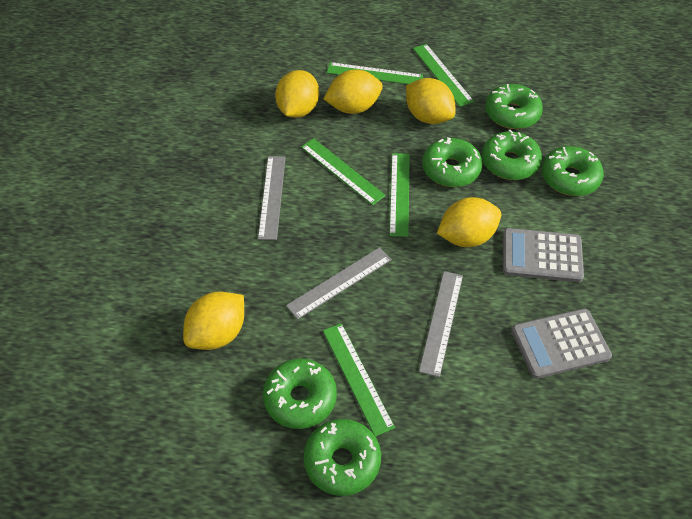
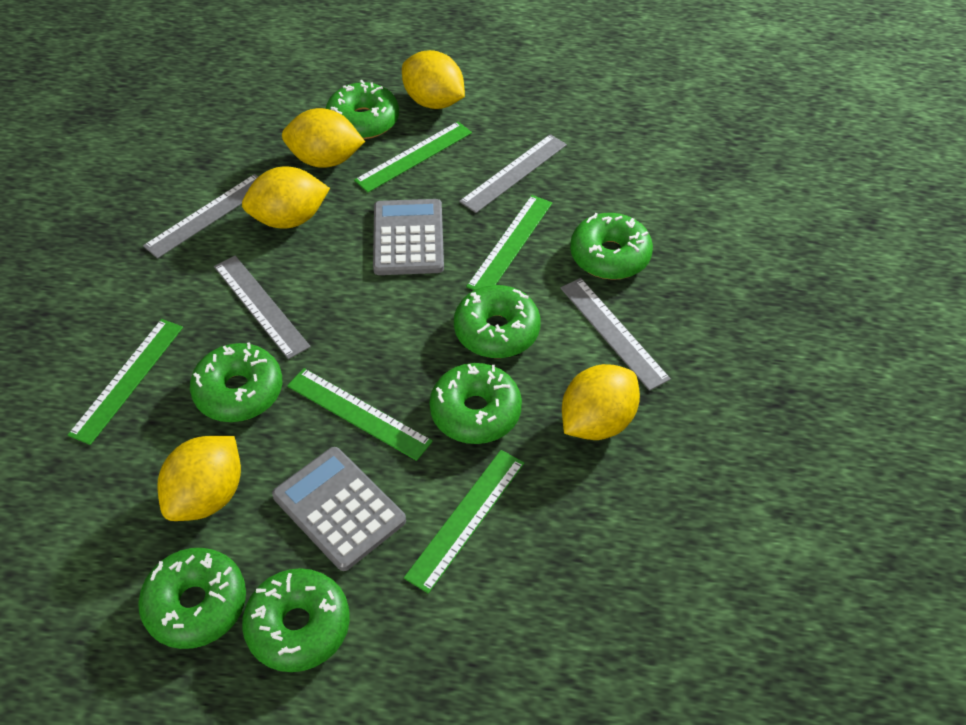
green donut: [263,359,337,429] [303,419,381,496] [422,137,483,187] [482,130,542,180] [485,84,543,129] [542,146,604,196] = 6 -> [138,548,246,649] [190,342,282,422] [242,568,350,672] [326,80,399,139] [429,363,522,444] [454,285,541,358] [570,213,653,280] = 7
grey ruler: [258,156,286,240] [286,247,392,320] [419,271,463,377] = 3 -> [143,174,258,258] [214,256,311,359] [459,134,567,213] [560,278,671,391] = 4

